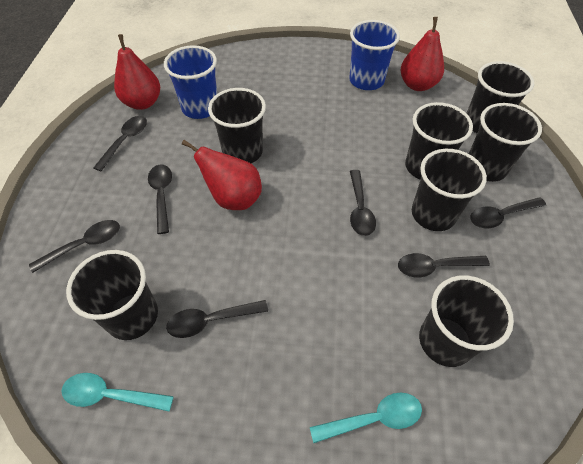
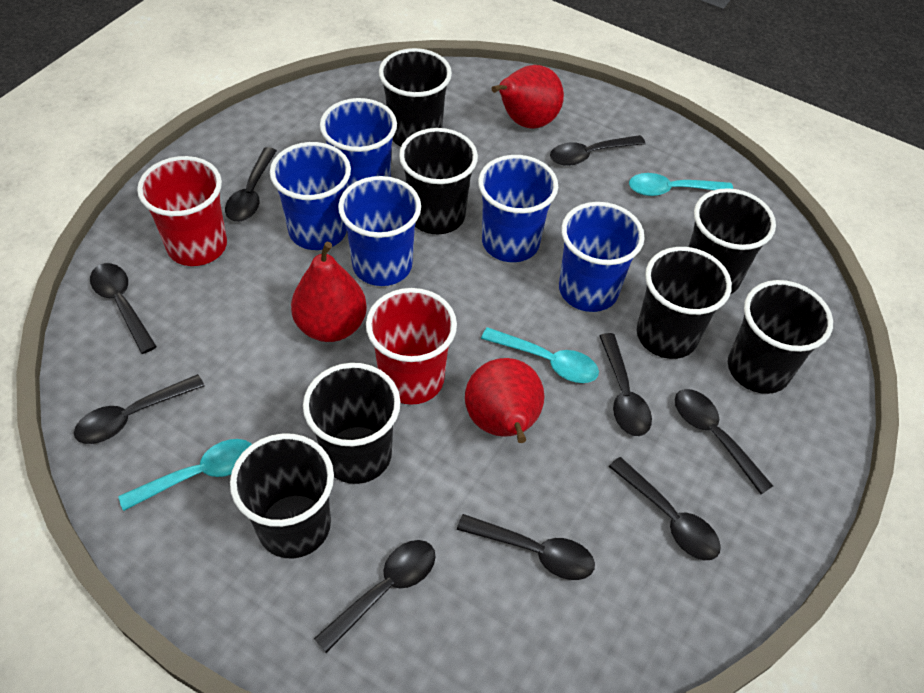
black spoon: [29,220,120,273] [93,116,147,171] [148,165,172,234] [166,300,268,338] [350,170,376,236] [398,253,490,277] [470,197,546,228] = 7 -> [74,374,205,444] [90,263,157,354] [225,147,277,221] [314,540,436,653] [457,514,595,580] [550,135,645,166] [600,333,652,436] [609,457,721,560] [675,389,773,494] = 9
blue cup: [164,45,217,119] [349,20,400,90] = 2 -> [270,142,351,250] [320,98,397,189] [338,176,421,286] [478,155,558,262] [559,202,645,312] = 5
red cup: none = 0 -> [137,156,227,266] [366,288,457,405] = 2
turquoise spoon: [61,373,174,411] [310,393,422,443] = 2 -> [118,439,252,511] [481,327,599,383] [629,173,733,196] = 3

